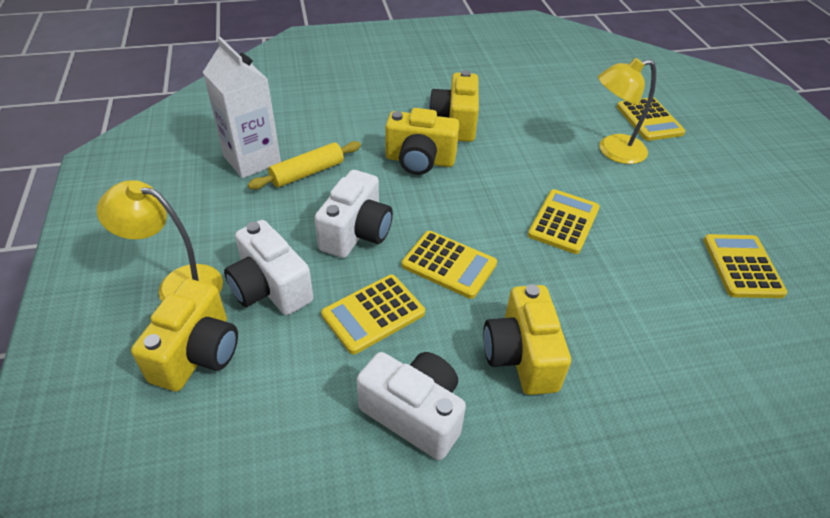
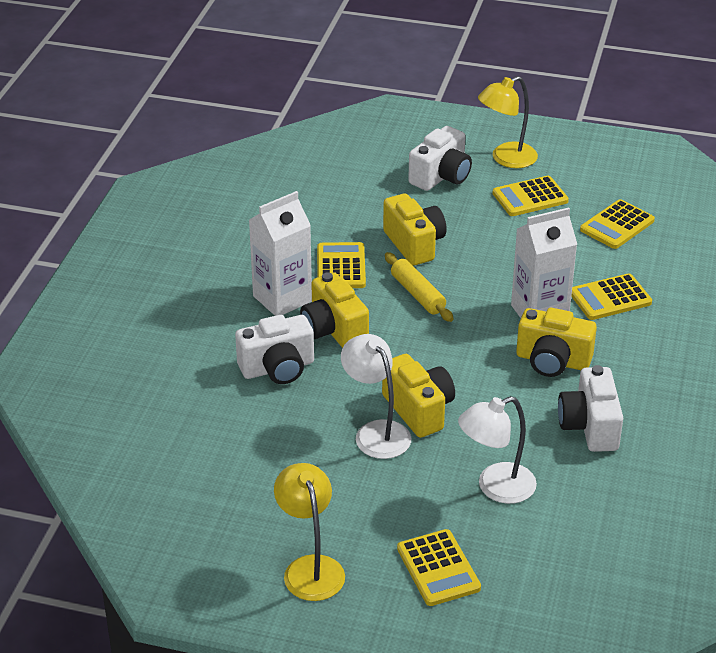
white carton: [203,37,281,178] = 1 -> [249,191,312,316] [511,208,577,318] = 2
white lamp: none = 0 -> [341,334,411,459] [458,396,537,504] = 2

